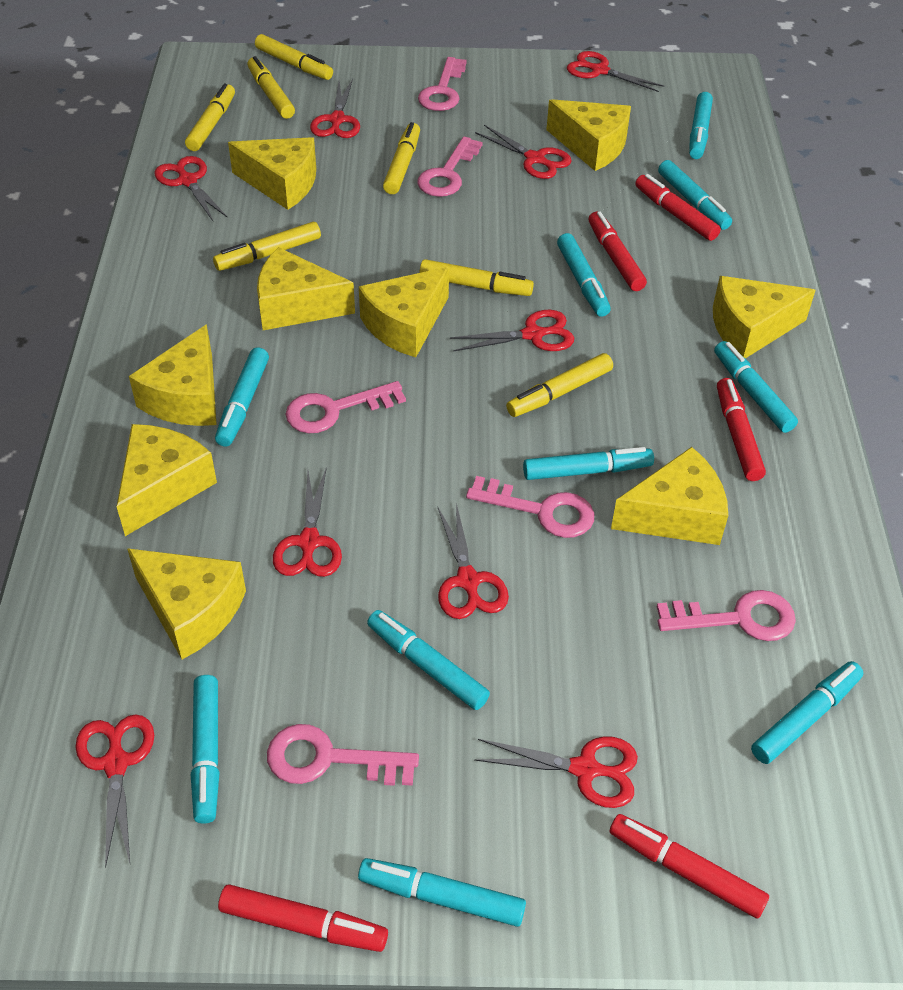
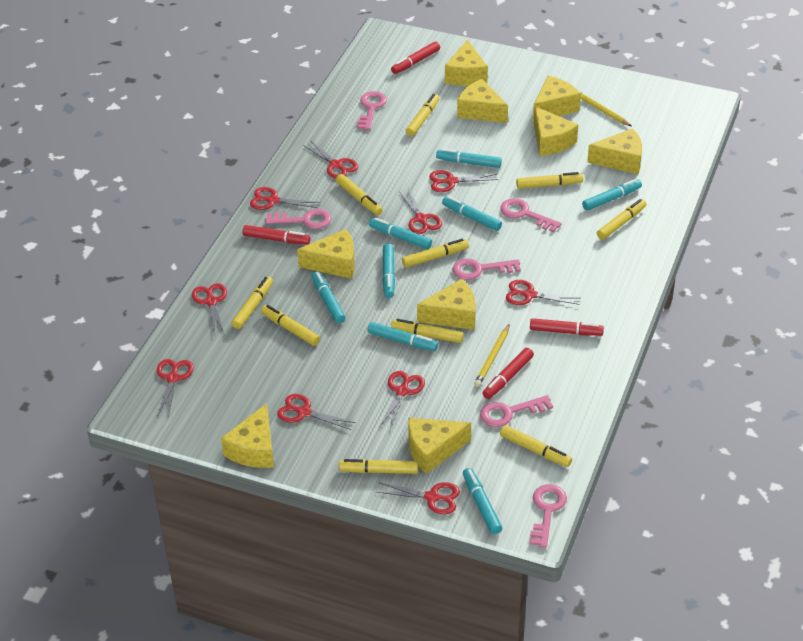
red marker: [218,884,388,952] [589,211,647,291] [610,814,769,919] [635,174,721,241] [717,378,766,481] = 5 -> [243,225,310,245] [391,41,440,74] [482,348,534,399] [530,318,604,336] = 4
red scissors: [75,714,154,868] [155,156,228,221] [273,467,342,577] [310,79,360,138] [437,503,509,619] [450,310,574,351] [474,736,638,808] [475,125,571,179] [567,51,664,92] = 9 -> [157,359,194,417] [192,283,227,335] [250,187,320,210] [277,394,356,430] [303,140,358,179] [377,482,460,514] [379,371,425,429] [399,189,442,234] [429,170,499,192] [506,280,579,305] = 10
turquoise marker: [191,675,220,823] [215,348,269,447] [358,858,526,927] [367,610,490,710] [523,447,654,480] [557,233,611,317] [658,160,732,230] [689,92,713,159] [714,341,798,433] [751,661,863,764] = 10 -> [311,271,345,323] [368,322,438,351] [369,217,432,249] [383,243,395,298] [436,148,502,168] [442,196,502,231] [463,468,502,534] [582,179,642,211] = 8
yellow marker: [185,84,235,151] [213,222,321,271] [247,56,295,119] [255,34,333,80] [383,122,420,194] [420,259,534,296] [506,353,613,417] = 7 -> [231,276,273,329] [261,305,320,346] [336,174,383,215] [339,459,418,474] [391,319,464,343] [402,239,469,268] [406,94,440,136] [500,425,572,467] [516,172,583,189] [597,199,647,240] = 10
yellow pencil: none = 0 -> [474,324,510,387] [580,92,631,126] = 2

